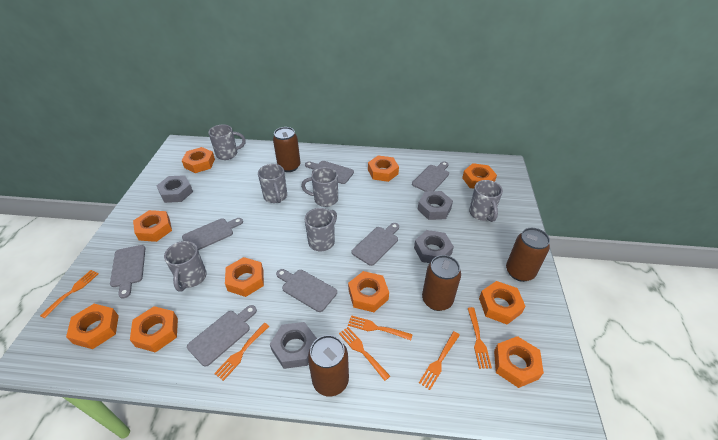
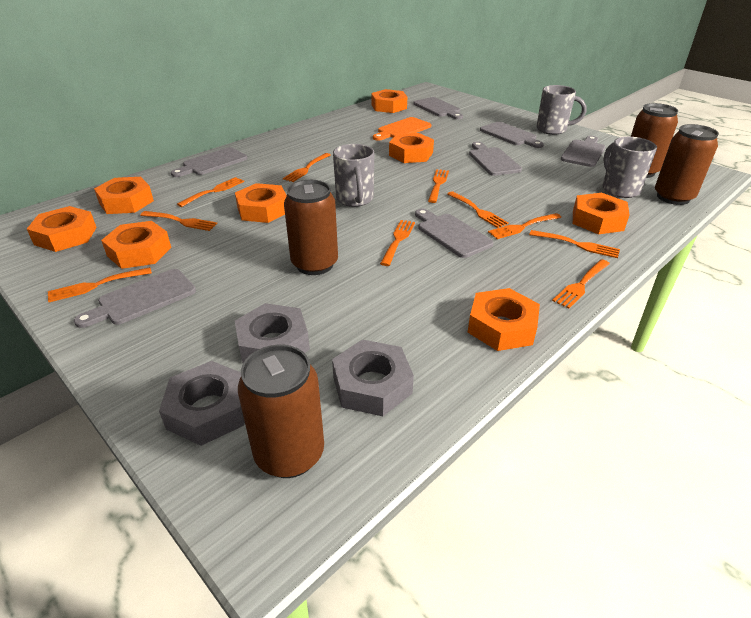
grey mug: [164,241,207,292] [208,124,245,160] [258,164,287,203] [301,167,338,207] [304,208,337,251] [469,180,503,222] = 6 -> [333,144,374,207] [536,85,587,135] [602,137,657,198] = 3
grey nut: [156,175,193,203] [270,322,317,369] [414,230,454,263] [417,191,453,220] = 4 -> [159,361,245,446] [235,303,310,363] [332,340,414,416] = 3
orange cutting board: none = 0 -> [373,117,431,141] = 1
orange fork: [40,270,99,319] [214,323,269,381] [339,327,390,381] [348,315,413,340] [419,331,460,390] [468,307,492,369] = 6 -> [48,267,152,302] [140,211,217,231] [177,177,244,207] [283,153,331,182] [380,220,415,266] [428,169,449,203] [447,191,509,228] [488,213,561,239] [529,230,620,258] [552,259,610,309] = 10
orange nut: [66,304,119,349] [130,306,178,353] [133,210,172,242] [182,147,215,173] [225,257,264,297] [348,271,389,312] [368,155,399,182] [462,163,497,189] [479,281,525,325] [494,336,544,388] = 10 -> [27,206,97,252] [94,177,154,214] [101,221,171,269] [235,183,287,223] [371,89,407,113] [389,133,434,163] [468,288,540,351] [573,193,629,234] = 8

